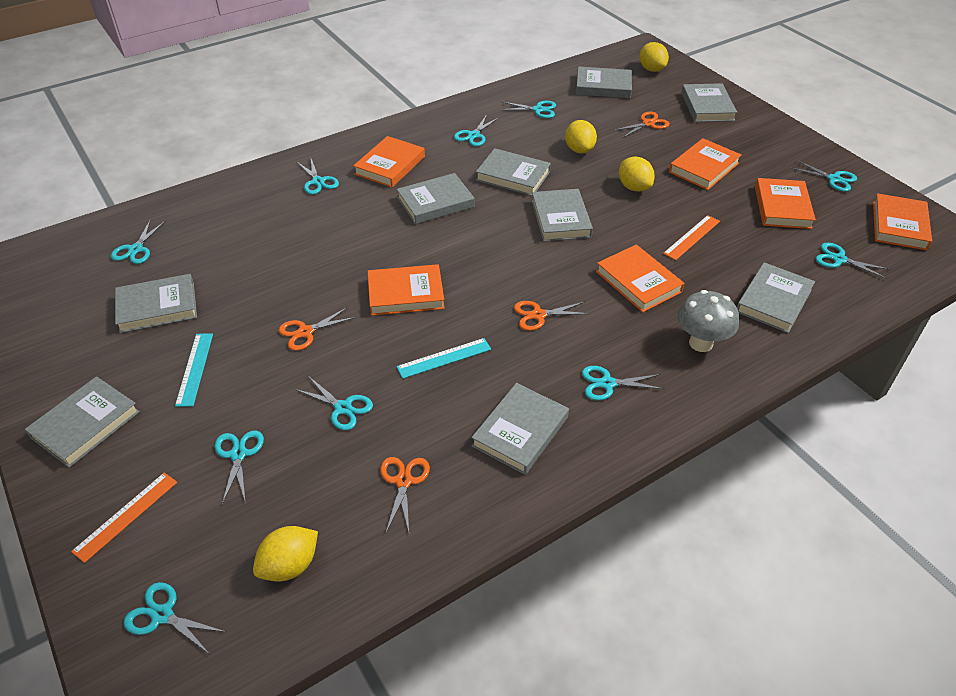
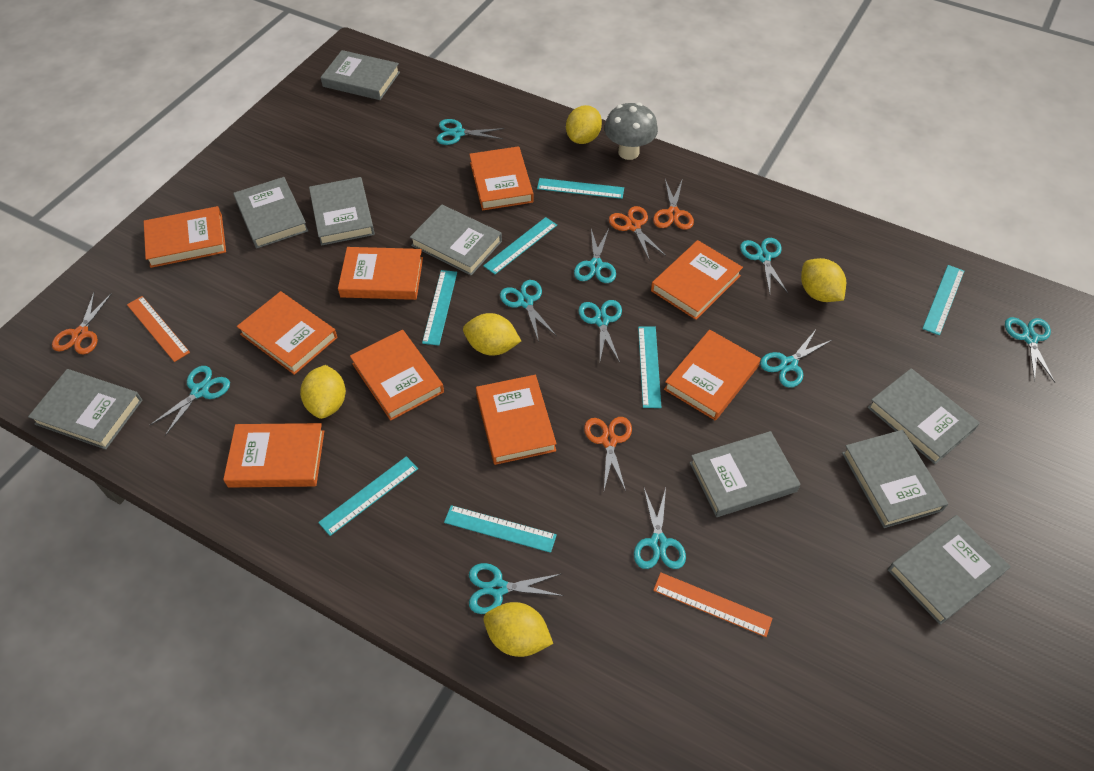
orange book: [353,136,425,188] [368,264,445,316] [596,245,685,312] [669,138,741,190] [755,178,816,229] [873,193,932,250] = 6 -> [144,206,226,268] [223,423,324,487] [237,291,337,375] [338,247,423,300] [350,330,444,421] [469,146,534,210] [476,375,557,465] [651,240,743,320] [664,330,761,421] = 9
turquoise ruler: [175,333,213,407] [396,338,491,379] = 2 -> [318,456,418,536] [422,270,457,345] [444,505,557,553] [483,217,557,274] [537,178,624,199] [638,326,661,408] [922,265,964,335] = 7
yellow lemon: [253,526,318,581] [565,120,597,153] [619,157,655,191] [639,42,669,72] = 4 -> [300,365,346,419] [463,313,521,356] [483,602,553,657] [566,105,602,144] [801,258,846,302] = 5

